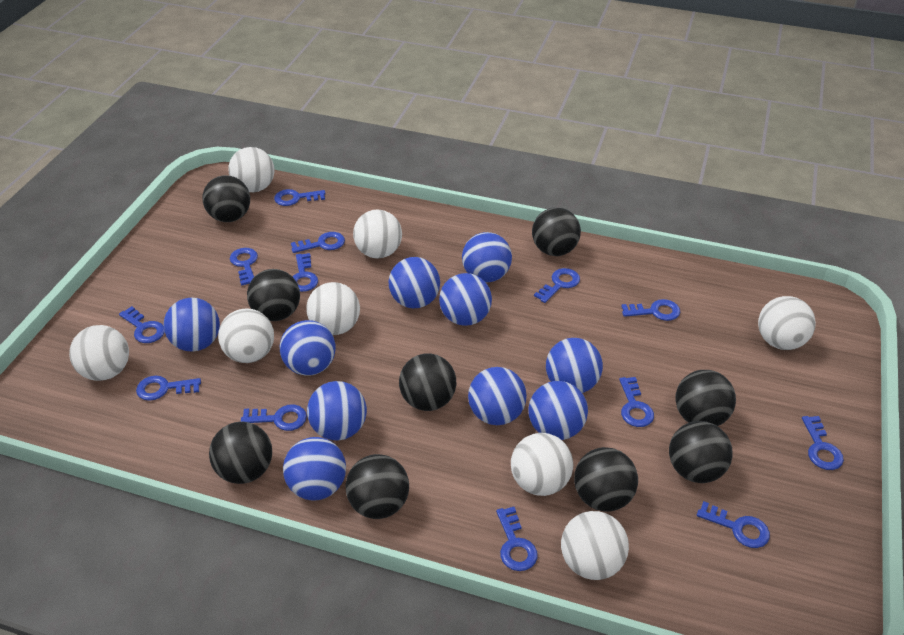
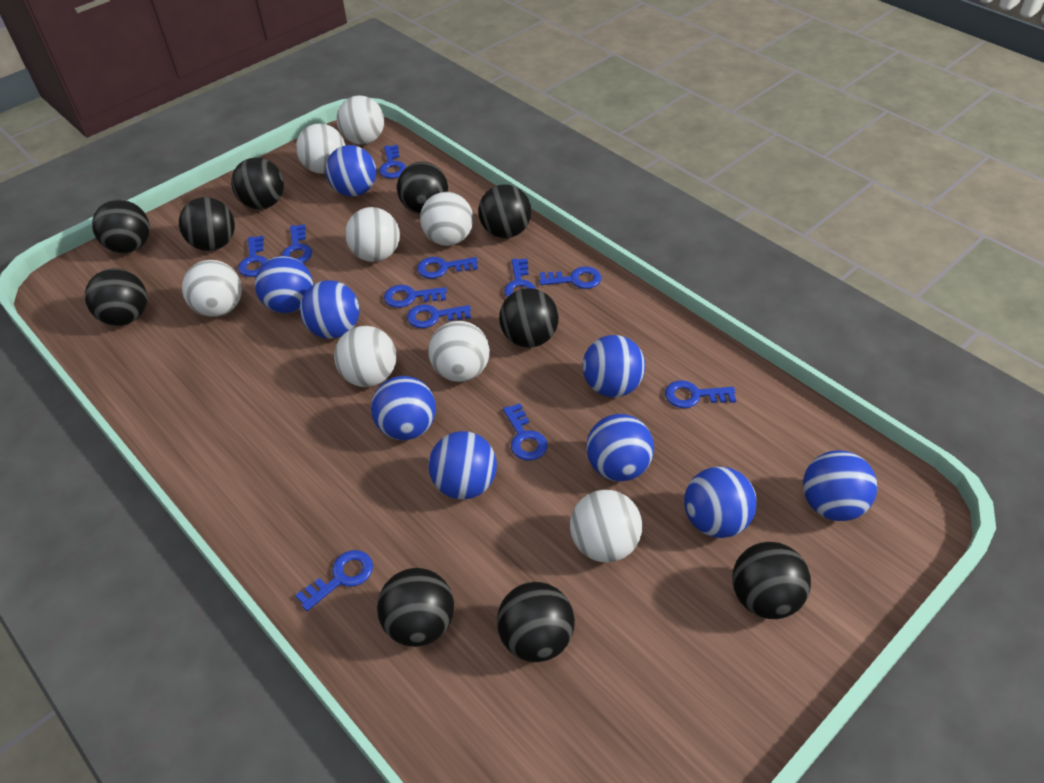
black ball: [202,175,250,222] [209,422,272,484] [247,269,300,321] [346,454,409,519] [399,353,456,411] [532,207,581,256] [574,447,638,512] [669,421,733,483] [675,370,736,426] = 9 -> [85,268,147,326] [92,200,150,253] [179,197,235,251] [231,157,284,209] [377,568,454,647] [397,162,448,214] [478,184,531,238] [497,582,575,662] [499,288,559,348] [732,542,811,619] = 10
blue ball: [164,298,220,352] [280,320,336,376] [283,437,346,500] [307,381,367,441] [389,257,440,308] [439,273,492,326] [462,232,512,282] [468,367,527,425] [528,381,588,440] [546,338,603,393] = 10 -> [255,256,313,313] [300,280,359,339] [325,145,376,197] [371,376,436,440] [429,431,497,499] [582,335,645,398] [586,414,654,481] [684,466,757,538] [803,450,877,521] = 9
blue key: [119,306,164,343] [136,376,201,401] [230,248,258,286] [241,404,307,431] [274,189,326,206] [291,232,345,253] [292,253,318,292] [496,507,538,571] [534,268,580,303] [619,377,654,427] [621,299,680,321] [697,501,770,548] [802,416,844,470] = 13 -> [238,236,268,277] [282,224,312,263] [295,550,373,611] [379,145,406,179] [384,285,447,308] [407,304,471,328] [417,257,478,279] [503,403,548,461] [504,259,536,297] [539,266,601,289] [665,380,736,408] = 11

